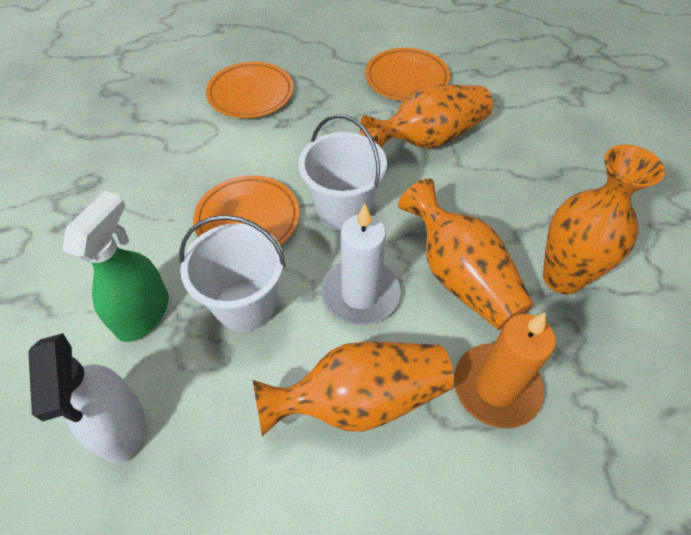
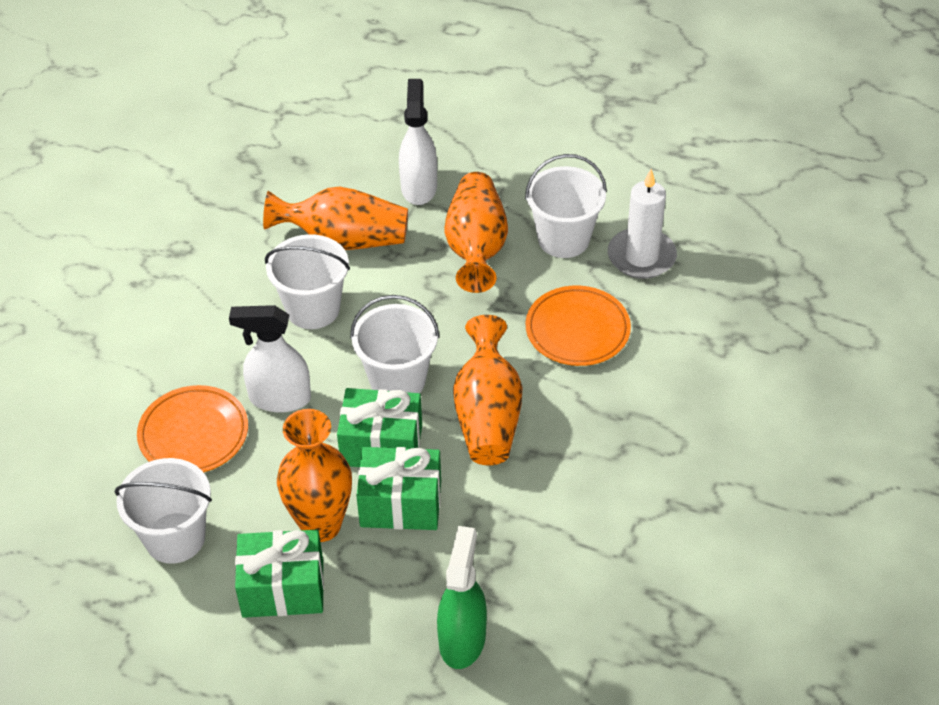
green gift: none = 0 -> [235,530,324,618] [337,388,422,467] [357,447,441,530] = 3
orange candle: [454,313,556,429] = 1 -> none = 0
orange plate: [193,175,300,246] [206,62,294,118] [365,48,450,101] = 3 -> [137,385,248,472] [526,286,631,366] = 2
white bucket: [179,215,286,332] [298,114,387,230] = 2 -> [115,458,212,564] [265,234,350,329] [350,295,439,393] [525,154,607,258] = 4
white spray bottle: [28,333,145,464] = 1 -> [229,305,311,413] [399,79,437,205] = 2

